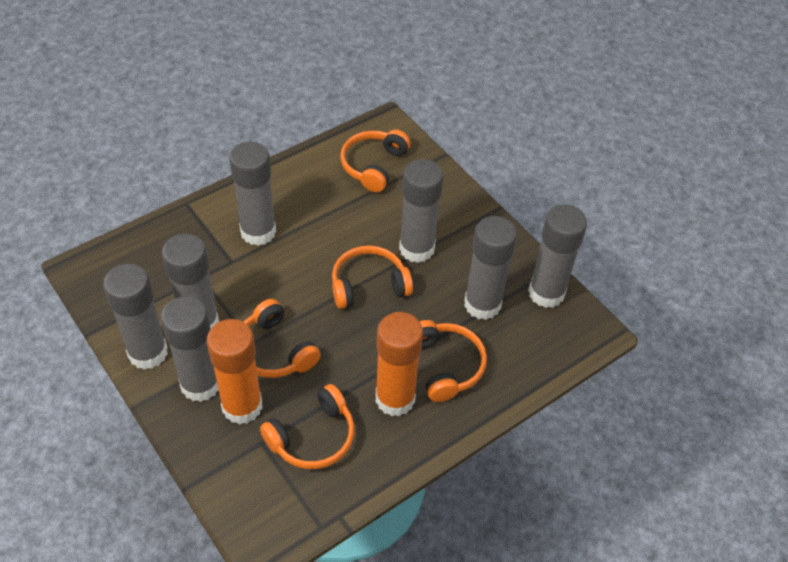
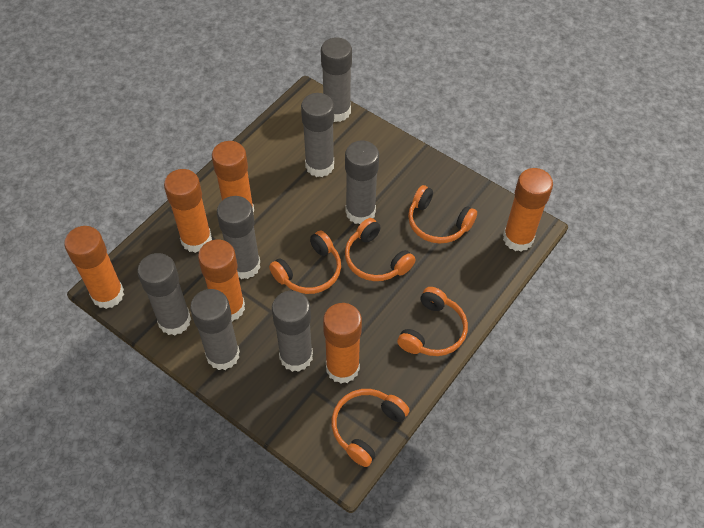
orange glue stick: [207,319,263,425] [376,312,423,416] = 2 -> [64,226,124,309] [164,169,212,253] [198,239,245,321] [212,141,254,215] [323,303,362,383] [503,168,553,252] = 6

